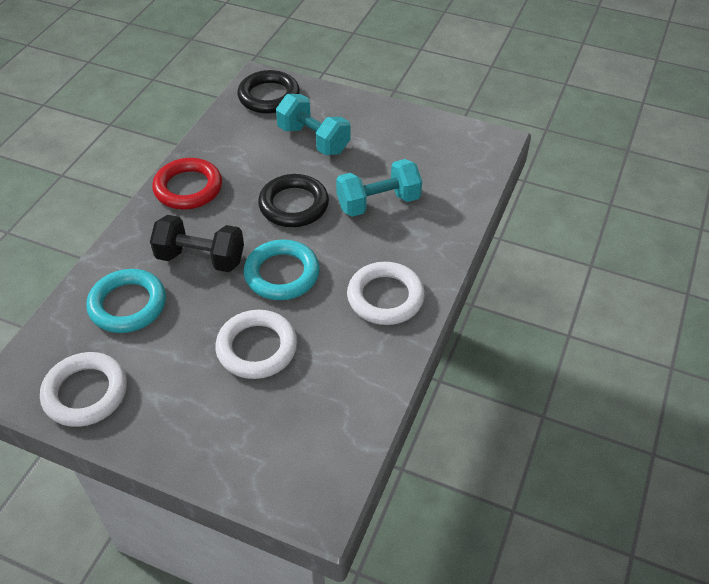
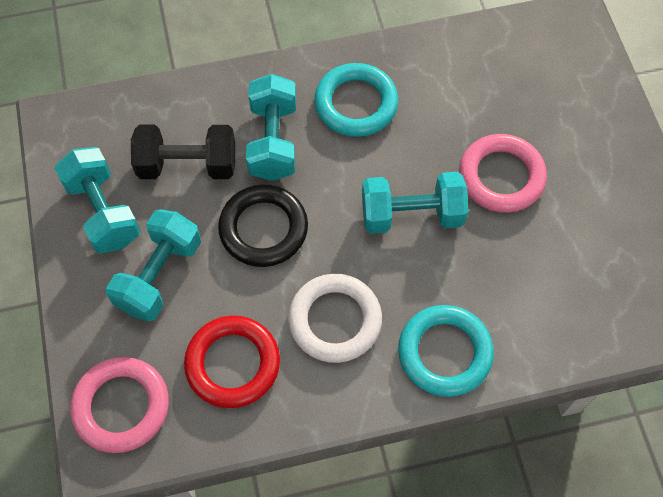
black ring: [237,70,300,114] [258,174,329,227] = 2 -> [218,184,308,267] = 1
pink ring: none = 0 -> [71,357,169,453] [459,134,547,213] = 2
turquoise dumbbell: [276,94,351,155] [336,159,422,217] = 2 -> [55,147,140,254] [106,209,201,321] [246,74,296,181] [362,172,468,234] = 4
white ring: [40,352,127,427] [215,310,297,379] [347,262,425,325] = 3 -> [288,274,382,363] = 1

